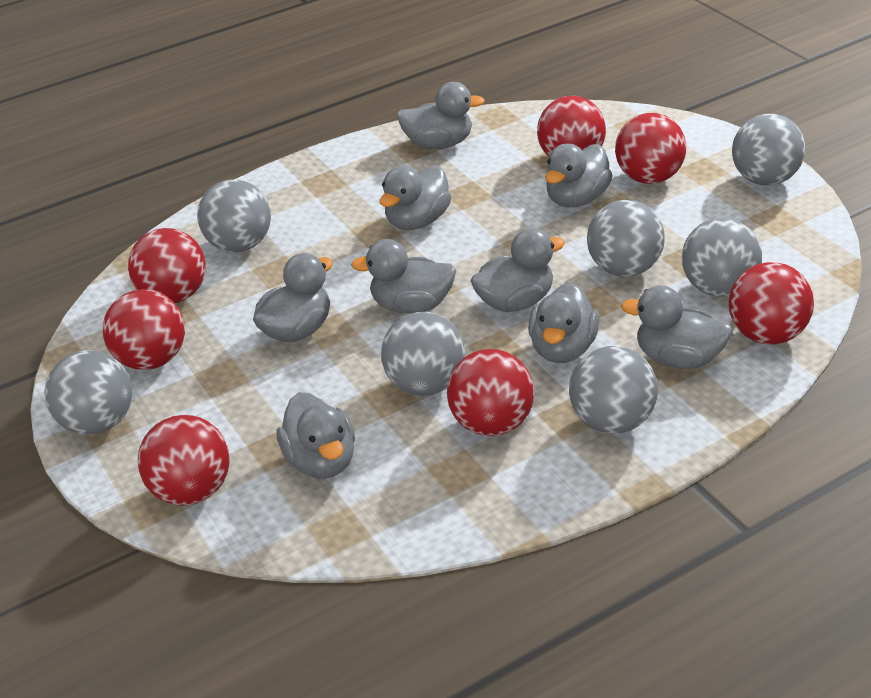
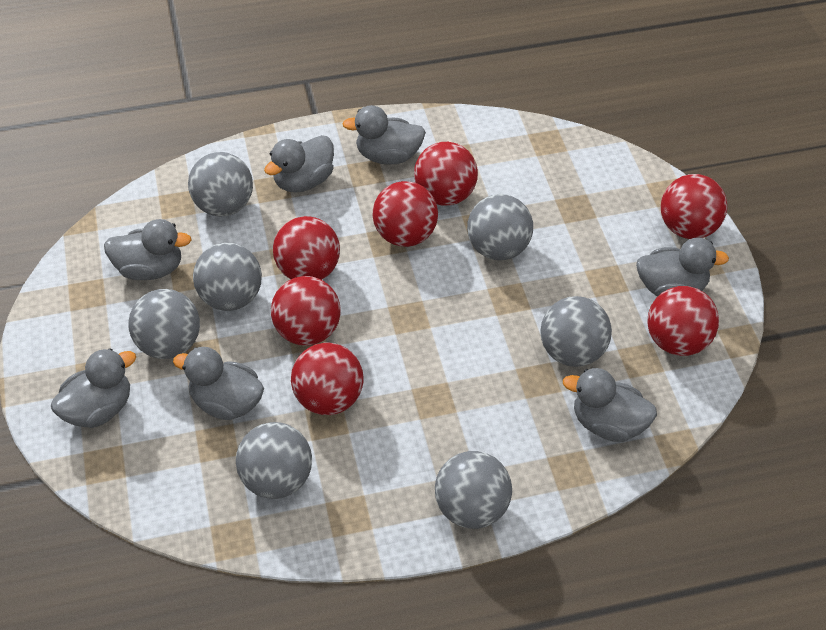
grey duck: [253,253,333,342] [276,392,355,479] [351,239,456,314] [379,165,451,230] [396,82,485,149] [471,228,565,312] [528,282,600,363] [545,143,613,207] [621,285,733,369] = 9 -> [51,348,136,428] [104,219,191,280] [173,347,264,420] [264,135,334,193] [342,105,426,165] [563,368,657,442] [636,237,729,296] = 7

